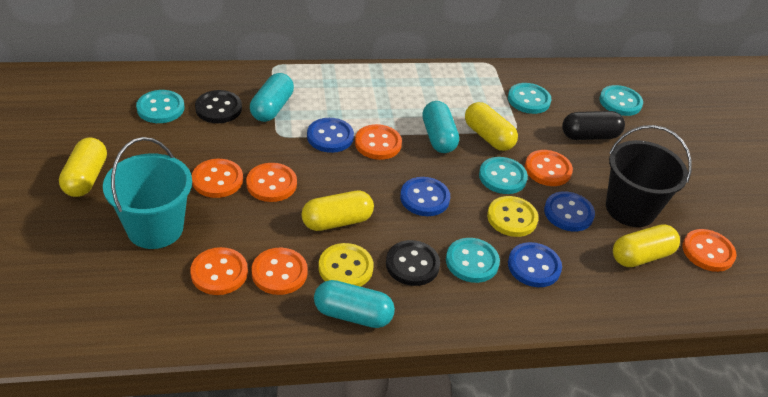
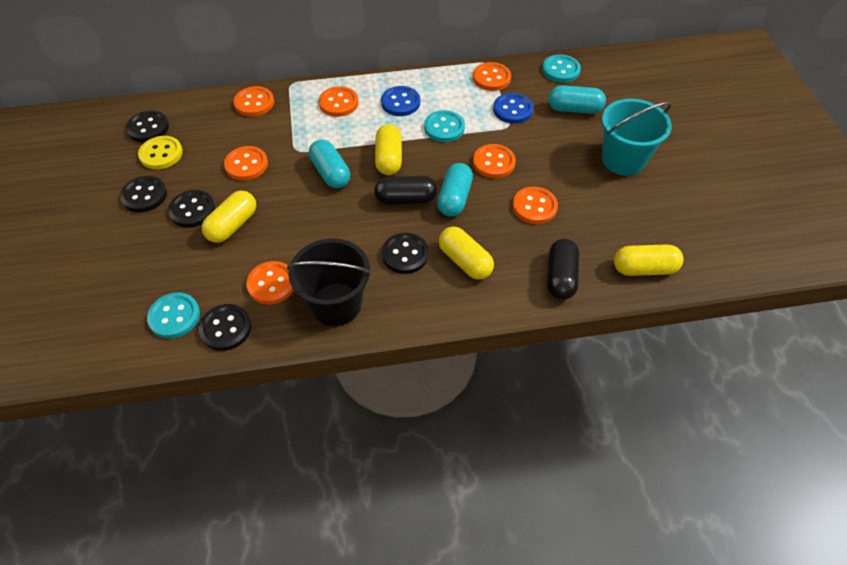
black button: [195,90,242,123] [386,240,440,286] = 2 -> [120,176,167,213] [126,111,169,142] [168,190,215,228] [199,304,252,351] [382,233,429,274] = 5
black capsule: [562,111,625,140] = 1 -> [374,176,438,205] [547,238,579,300] = 2
blue button: [307,118,354,153] [400,177,450,216] [508,242,562,287] [544,191,595,231] = 4 -> [381,86,420,116] [493,93,533,124] = 2
turquoise button: [136,90,184,123] [446,238,500,283] [479,157,528,194] [508,83,552,114] [599,85,643,116] = 5 -> [147,293,200,338] [424,110,465,142] [542,54,581,83] = 3
yellow button: [319,243,374,287] [487,196,539,237] = 2 -> [138,136,183,169] = 1

